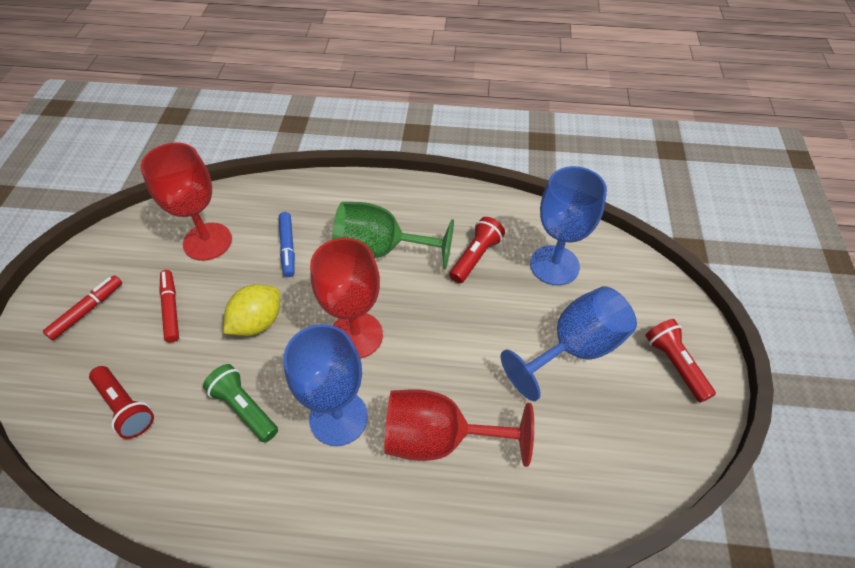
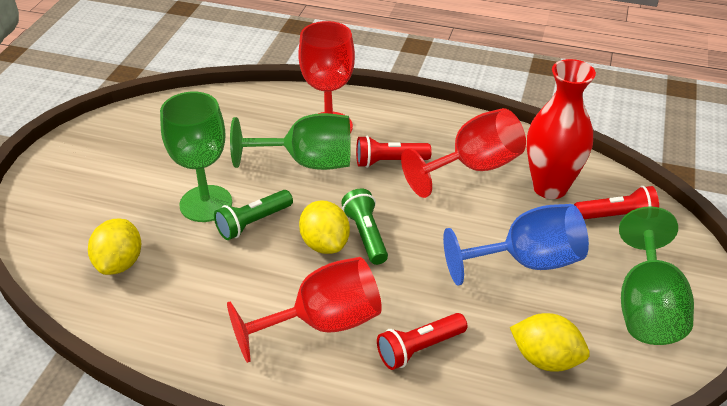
blue goblet: [283,324,368,446] [500,286,637,401] [530,166,607,286] = 3 -> [443,204,589,285] = 1
blue marker: [279,212,295,277] = 1 -> none = 0
green flashlight: [203,364,278,442] = 1 -> [214,190,293,240] [341,188,388,265] = 2
green goblet: [332,202,454,269] = 1 -> [160,92,232,222] [230,113,350,170] [619,206,694,345] = 3
red marker: [43,275,122,340] [159,270,179,342] = 2 -> none = 0
red vase: none = 0 -> [527,59,596,199] = 1
yellow lemon: [223,284,280,336] = 1 -> [88,219,141,275] [299,200,350,254] [510,313,590,372] = 3

